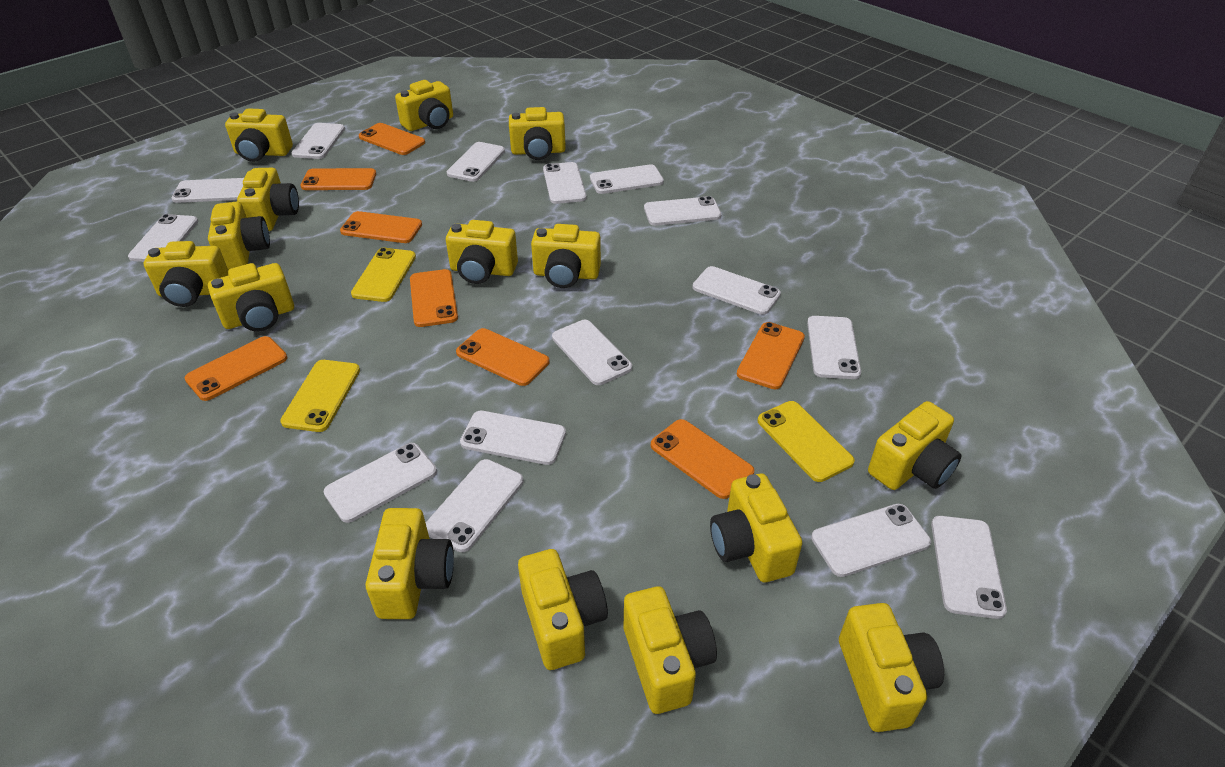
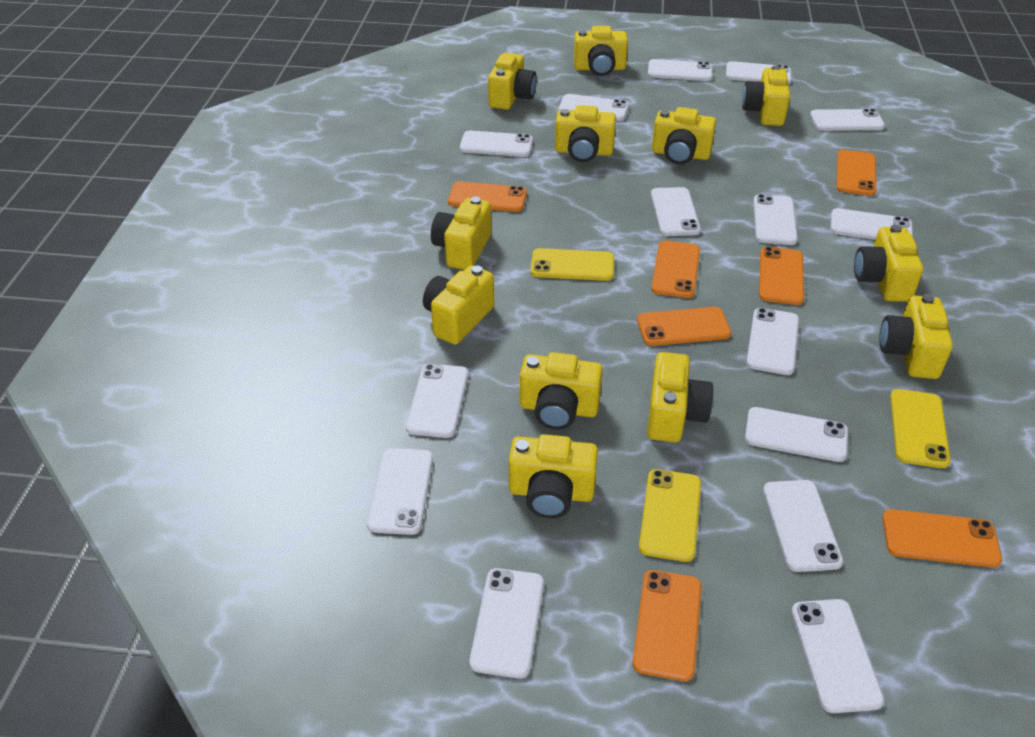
orange phone: [185,336,287,401] [300,168,376,190] [340,211,422,243] [359,123,425,155] [410,269,458,327] [456,328,549,386] [651,419,754,499] [737,322,805,389] = 8 -> [448,181,527,212] [633,570,701,681] [637,307,731,346] [651,241,700,298] [759,247,804,305] [836,150,876,196] [882,509,1002,568] = 7
yellow camera: [144,241,228,307] [208,202,270,270] [208,263,294,331] [225,108,293,162] [237,168,299,231] [366,508,454,619] [395,80,453,131] [446,220,518,284] [509,107,566,160] [518,549,608,670] [531,224,601,288] [624,586,717,714] [710,474,802,582] [839,603,944,732] [868,401,961,490] = 15 -> [423,265,494,345] [431,196,491,270] [488,53,537,110] [509,434,598,518] [520,352,603,430] [555,105,616,162] [574,26,628,76] [647,352,714,442] [652,107,716,164] [742,65,790,126] [854,225,923,302] [879,294,953,379] = 12

